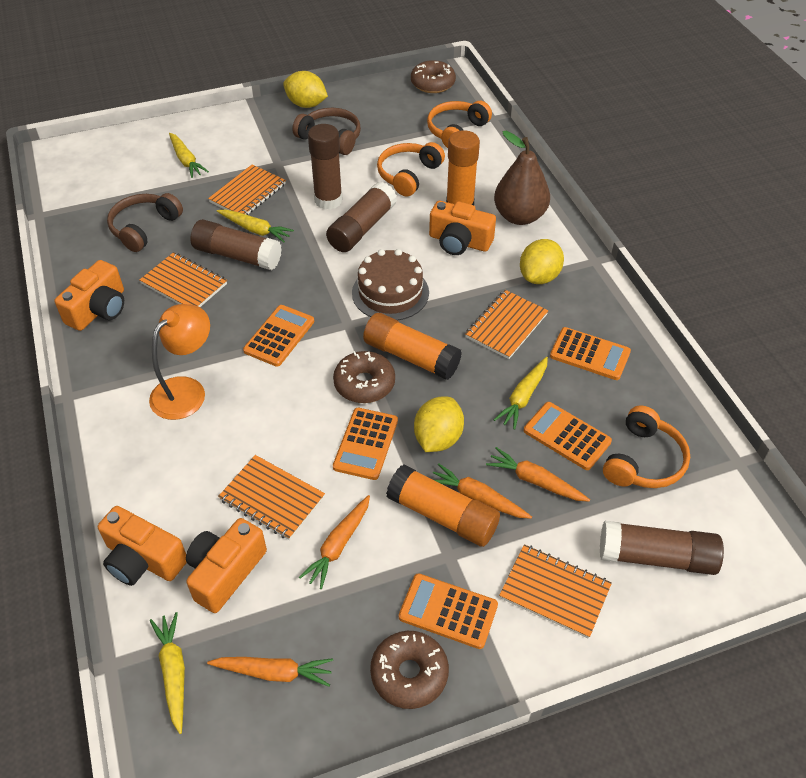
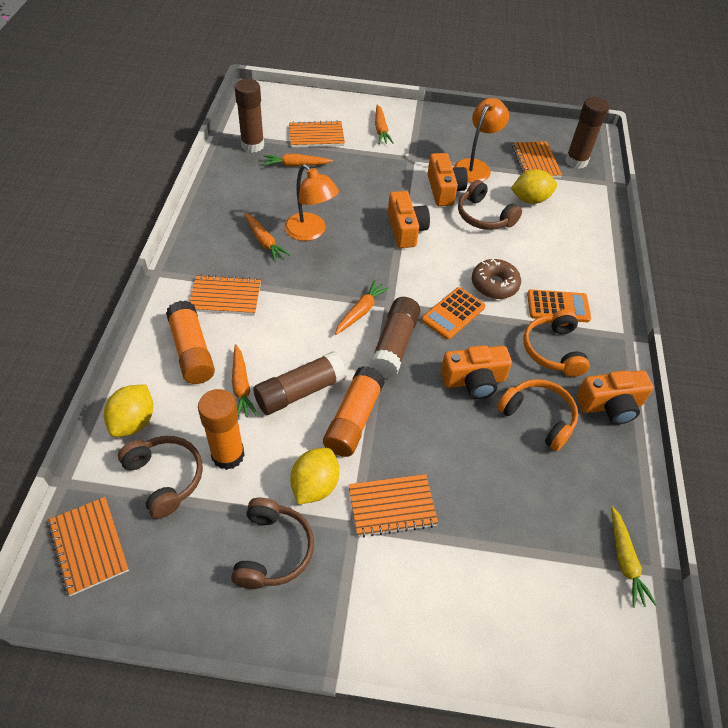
brown cake: [352,249,429,320] = 1 -> none = 0
brown donut: [333,351,395,403] [370,631,449,709] [411,60,456,93] = 3 -> [472,259,521,299] = 1
brown headphones: [107,193,183,252] [292,108,361,155] = 2 -> [118,436,203,519] [231,498,314,589] [458,180,522,230] = 3
brown pear: [494,131,550,225] = 1 -> none = 0
orange calculator: [243,305,314,367] [333,408,398,480] [399,573,498,649] [524,402,612,470] [550,327,631,380] = 5 -> [421,287,485,340] [527,289,591,322] = 2
orange carrot: [207,657,333,687] [299,495,370,589] [433,463,532,519] [486,447,590,502] = 4 -> [232,344,258,417] [244,213,290,262] [263,154,333,167] [335,280,390,335] [375,104,394,144] = 5
orange headphones: [377,142,445,197] [427,101,492,148] [603,405,690,488] = 3 -> [497,379,578,451] [523,310,590,377] = 2
orange lamp: [149,304,210,420] = 1 -> [285,164,339,241] [454,98,509,183] = 2
yellow carrot: [149,612,185,734] [169,133,209,178] [217,210,294,242] [494,357,548,430] = 4 -> [611,506,657,608] = 1

